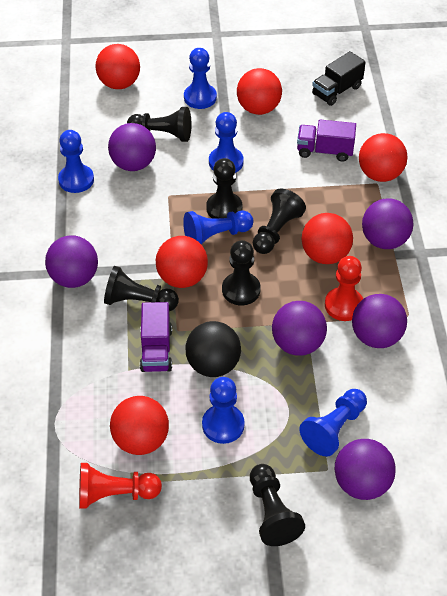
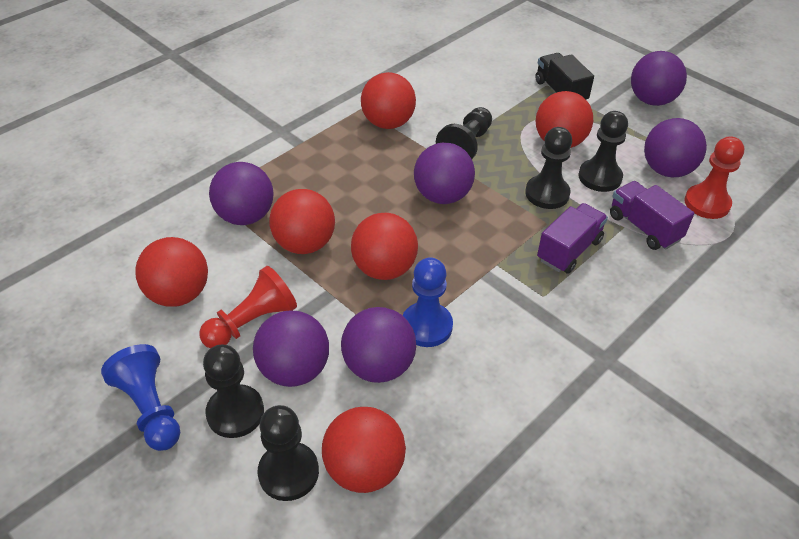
black ball: [185,321,241,377] = 1 -> none = 0
black pawn: [104,266,179,311] [127,107,191,142] [206,158,242,219] [222,240,260,305] [250,464,305,546] [253,188,306,254] = 6 -> [203,345,264,438] [257,405,319,501] [436,107,492,159] [525,127,572,209] [578,111,628,192] = 5
blue pawn: [58,130,94,193] [183,210,253,245] [184,48,217,109] [202,377,245,444] [209,112,244,173] [299,389,367,457] = 6 -> [101,344,180,451] [402,257,453,347] = 2

